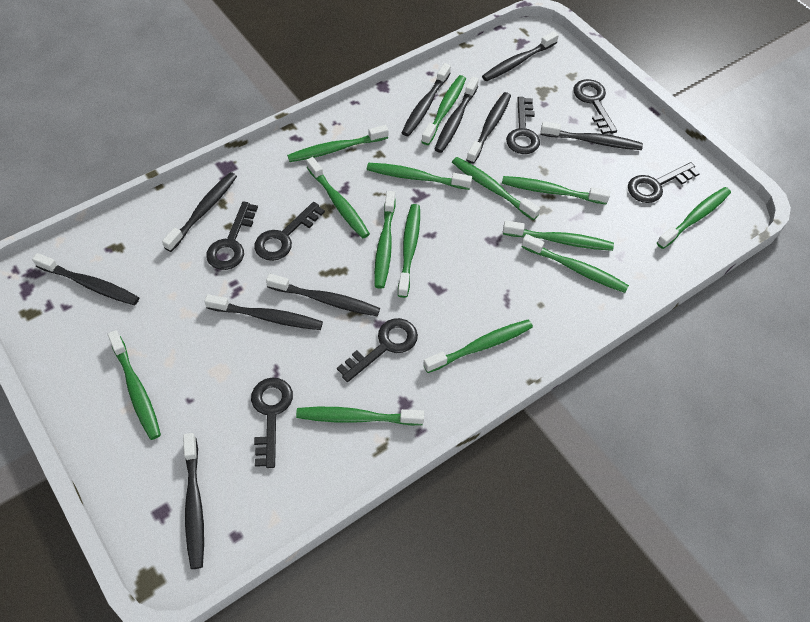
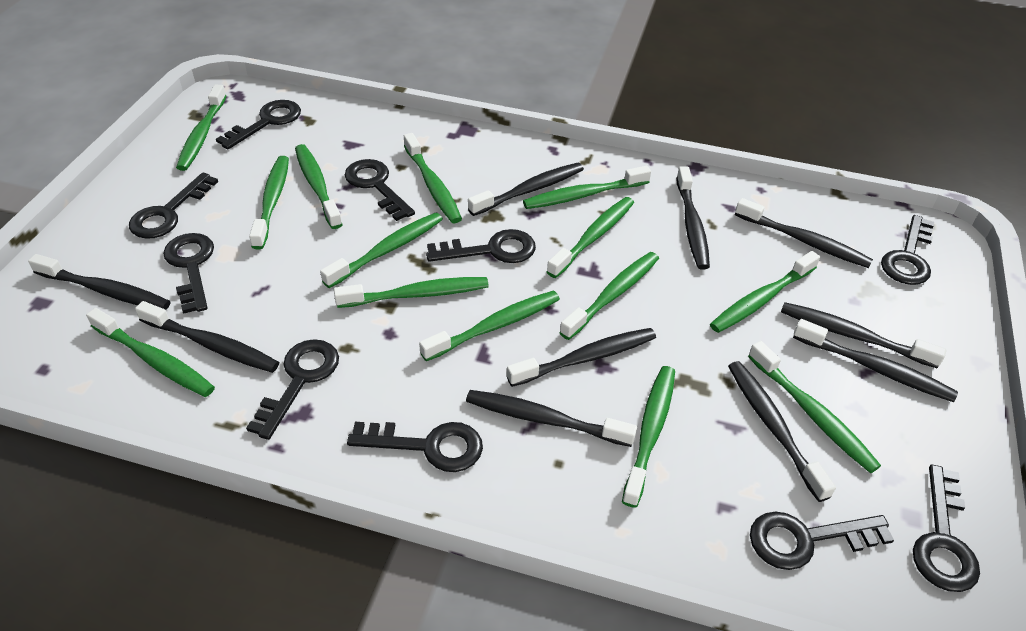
black key: [206,201,258,270] [251,378,293,468] [254,202,325,261] [337,318,418,382] [506,97,540,154] [573,79,617,134] [628,162,700,203] = 7 -> [129,172,218,239] [163,233,214,314] [216,100,301,150] [246,339,339,440] [345,159,415,221] [347,422,483,472] [426,229,536,263] [750,512,894,570] [881,215,934,285] [913,464,980,592] = 10

